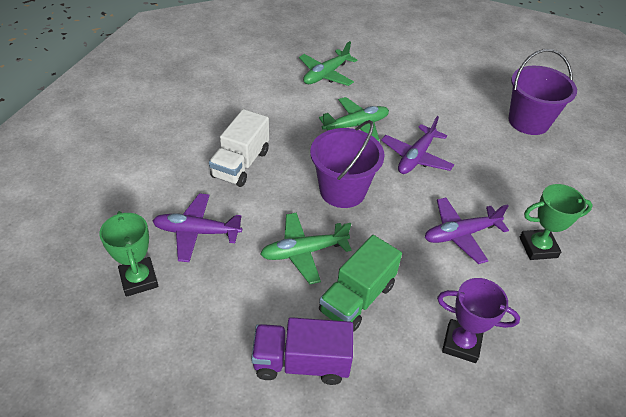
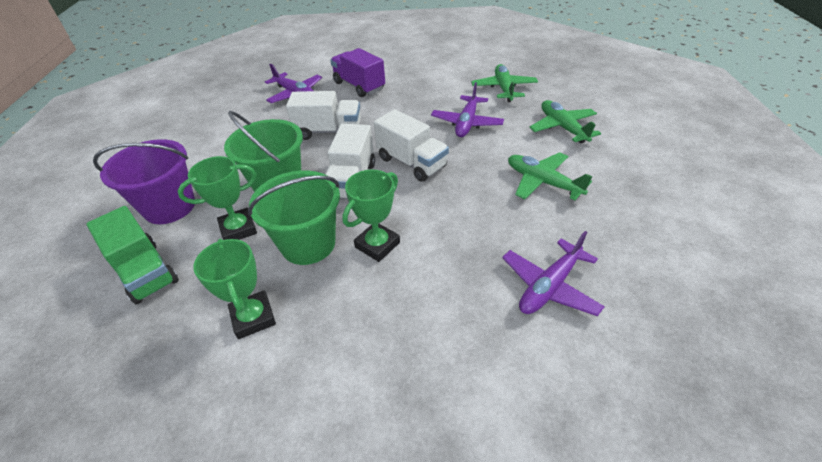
green bucket: none = 0 -> [224,111,303,192] [248,170,340,265] = 2
green trophy: [99,211,159,297] [520,184,593,260] = 2 -> [178,156,257,240] [193,239,276,339] [342,170,400,262] = 3
purple bucket: [310,120,385,208] [509,49,577,135] = 2 -> [93,139,195,224] = 1
purple trophy: [437,278,520,363] = 1 -> none = 0
white truck: [209,109,269,187] = 1 -> [286,91,361,140] [325,124,375,199] [374,109,449,182] = 3

